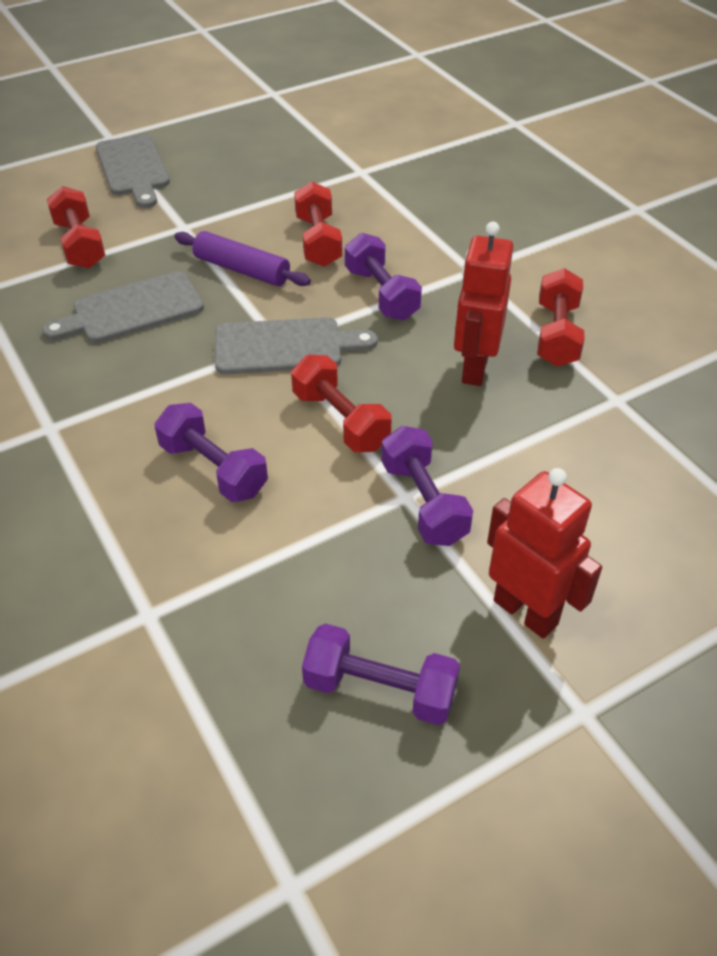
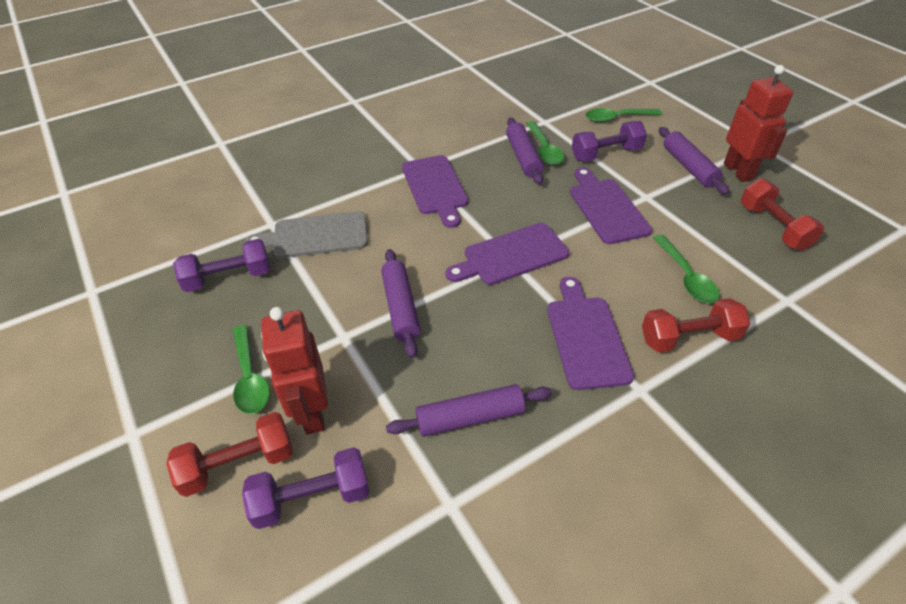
green spoon: none = 0 -> [233,325,270,414] [526,121,564,165] [585,108,662,123] [653,235,719,303] = 4
grey cutting board: [42,271,204,343] [96,134,170,208] [215,317,378,374] = 3 -> [245,211,368,258] = 1
purple cutting board: none = 0 -> [402,155,468,228] [446,223,569,285] [547,277,634,390] [570,167,652,244] = 4
purple dumbbell: [154,403,268,502] [302,623,460,725] [345,233,422,320] [381,426,473,546] = 4 -> [173,239,270,292] [242,447,369,529] [572,121,647,162] = 3
purple rolling pin: [174,231,311,286] = 1 -> [381,249,421,358] [386,384,552,437] [506,118,544,185] [659,127,729,195] = 4
red dumbbell: [47,186,105,269] [291,355,392,452] [294,182,342,267] [538,268,584,367] = 4 -> [166,412,293,497] [642,298,750,352] [741,179,824,251] = 3

